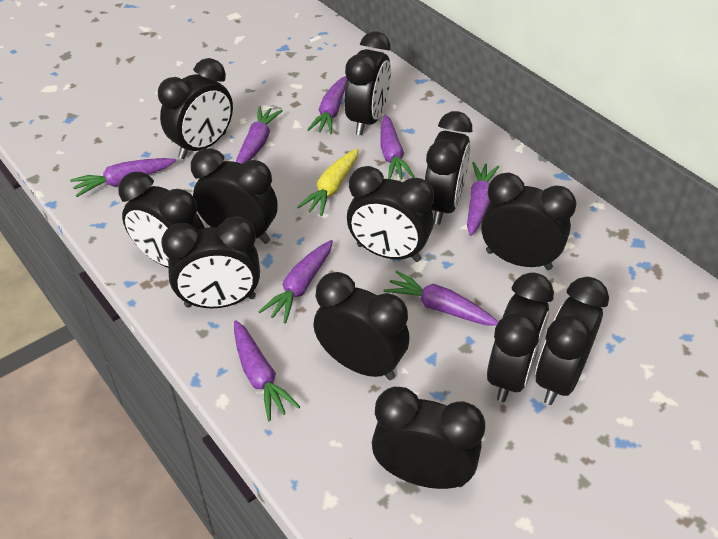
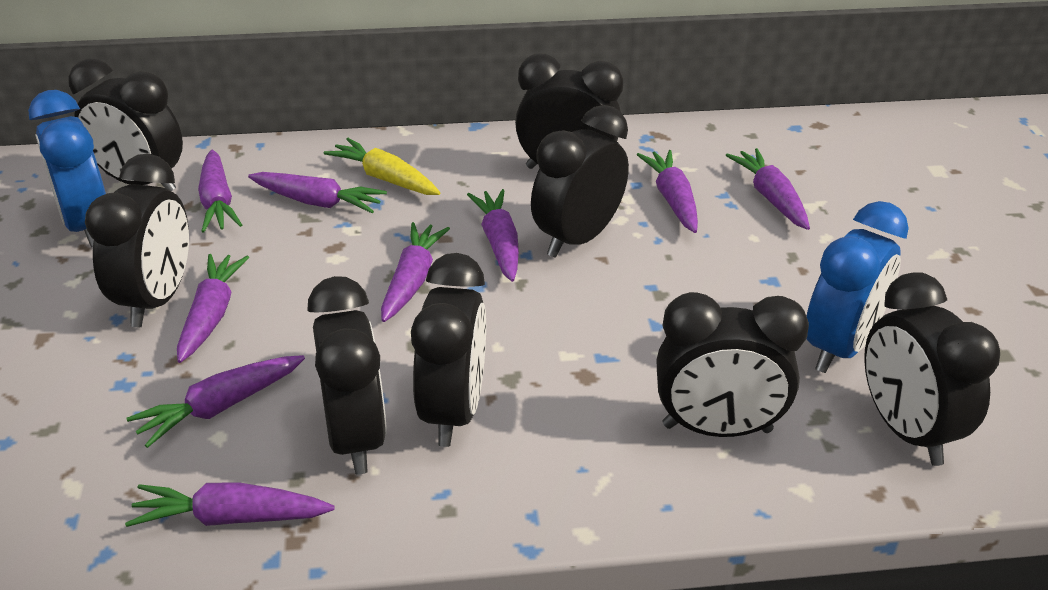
black clock: [118,172,205,268] [158,58,233,159] [161,216,260,308] [191,148,278,244] [313,272,409,380] [344,31,391,135] [347,166,434,262] [372,387,485,489] [425,111,472,225] [481,173,576,270] [487,272,554,402] [535,277,609,405] = 12 -> [68,59,183,191] [85,154,189,327] [307,276,387,474] [411,253,486,447] [515,53,623,169] [531,105,629,258] [657,292,809,437] [864,272,1000,466] = 8
blue clock: none = 0 -> [28,90,106,247] [806,201,909,373] = 2
purple carrot: [70,158,176,197] [234,320,300,421] [236,106,283,164] [258,240,333,324] [307,76,347,134] [380,114,415,179] [384,271,498,326] [467,162,499,236] = 8 -> [125,482,335,527] [127,355,305,448] [177,254,249,363] [198,150,242,233] [248,172,387,213] [381,222,450,322] [467,189,519,282] [637,150,698,233] [726,148,810,230] = 9

